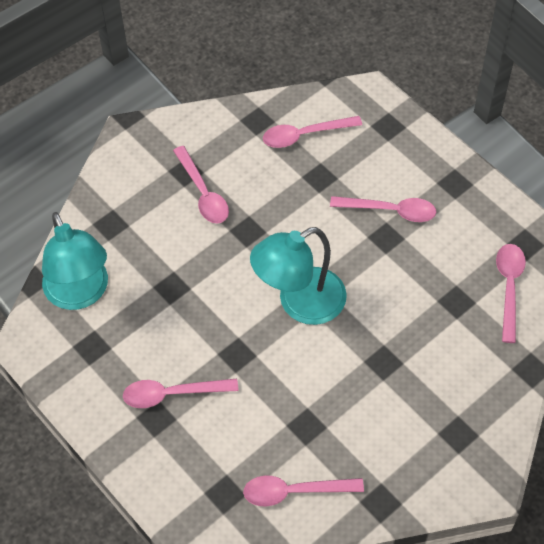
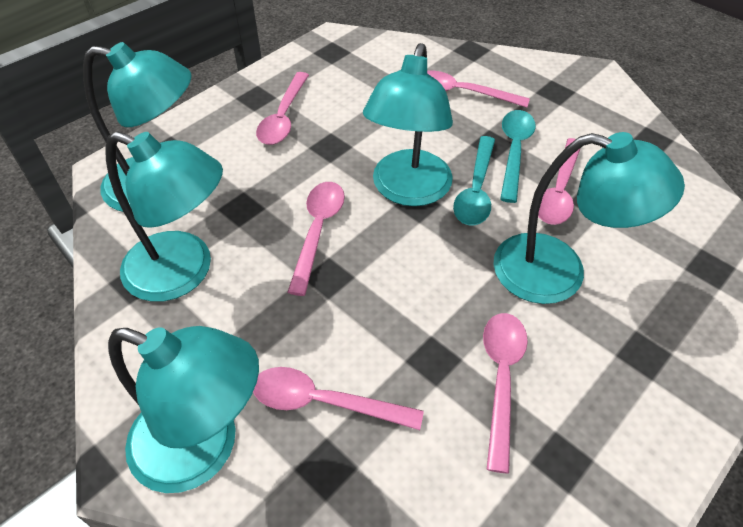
turquoise lamp: [42,212,108,310] [250,227,347,325] = 2 -> [83,42,191,212] [105,131,223,302] [108,326,259,493] [363,43,453,206] [493,132,685,304] = 5
turquoise spoon: none = 0 -> [453,136,495,226] [500,110,536,203] = 2

